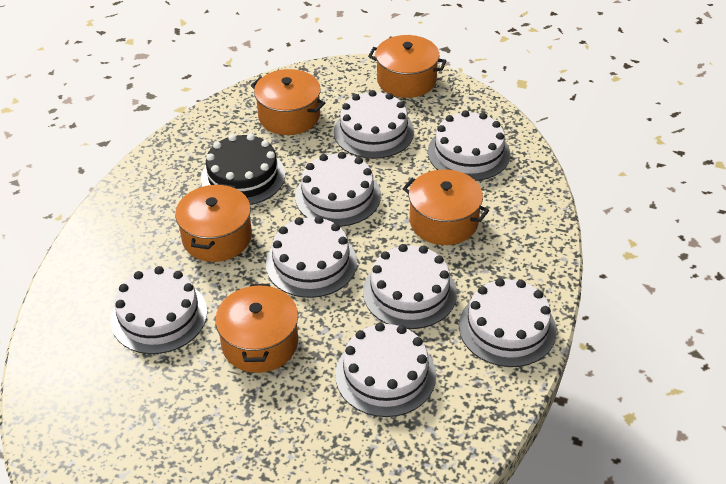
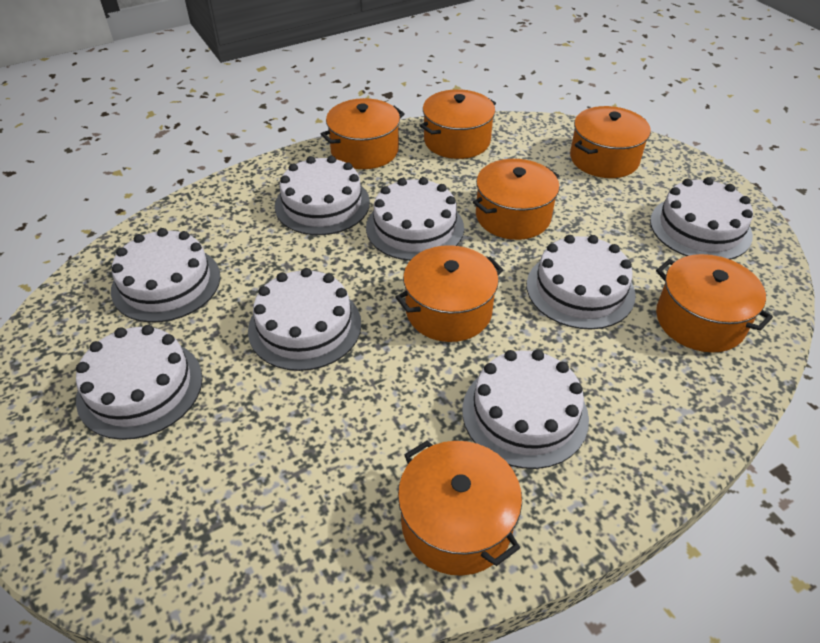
black cake: [201,134,285,205] = 1 -> none = 0
orange pot: [175,184,252,262] [215,284,298,373] [251,69,325,135] [368,35,446,98] [403,169,489,245] = 5 -> [321,98,405,169] [395,245,503,342] [398,441,522,576] [420,89,496,159] [473,159,560,240] [570,106,651,178] [656,254,773,353] = 7

